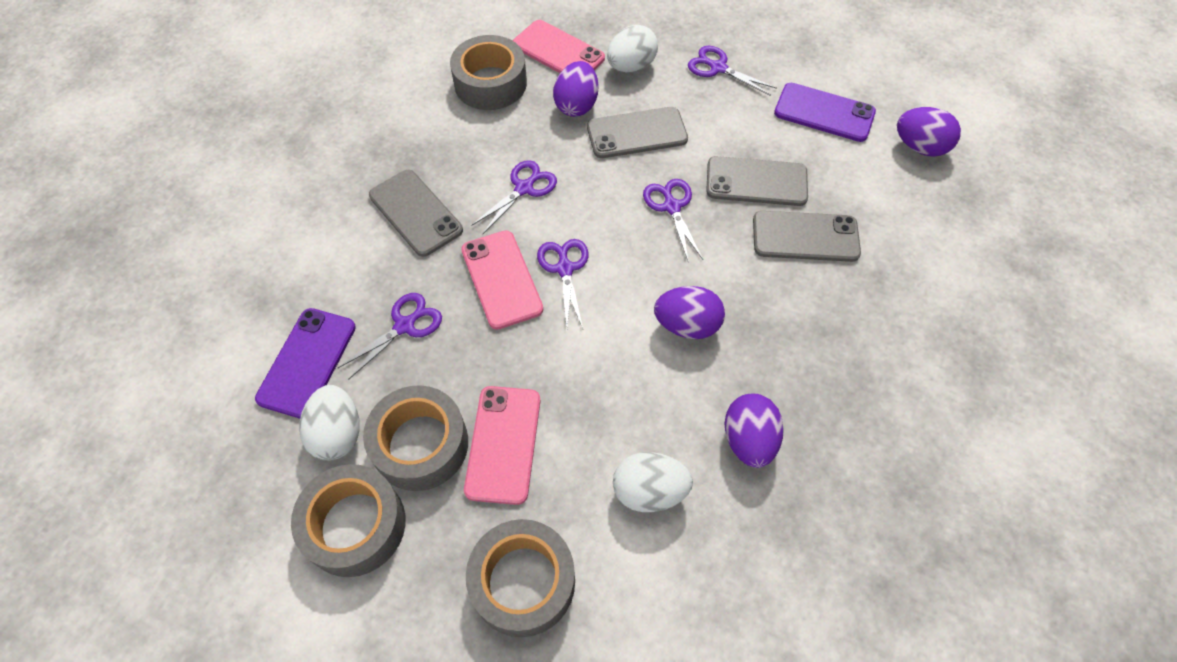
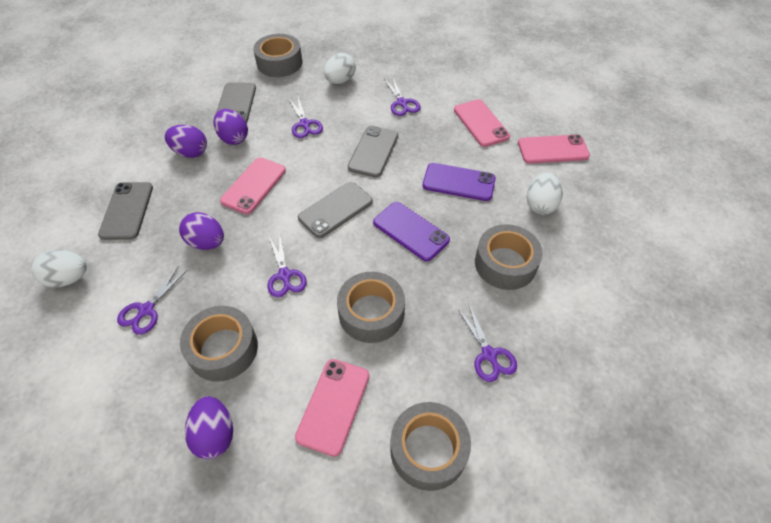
grey tape: [291,464,405,577] [363,385,468,491] [450,35,527,110] [466,519,575,637] = 4 -> [180,306,258,382] [253,34,303,77] [337,272,405,343] [390,402,471,491] [475,224,543,290] = 5
pink phone: [461,231,543,330] [464,386,540,505] [513,20,605,73] = 3 -> [220,157,286,214] [295,359,370,457] [454,99,510,147] [518,134,590,164] = 4

